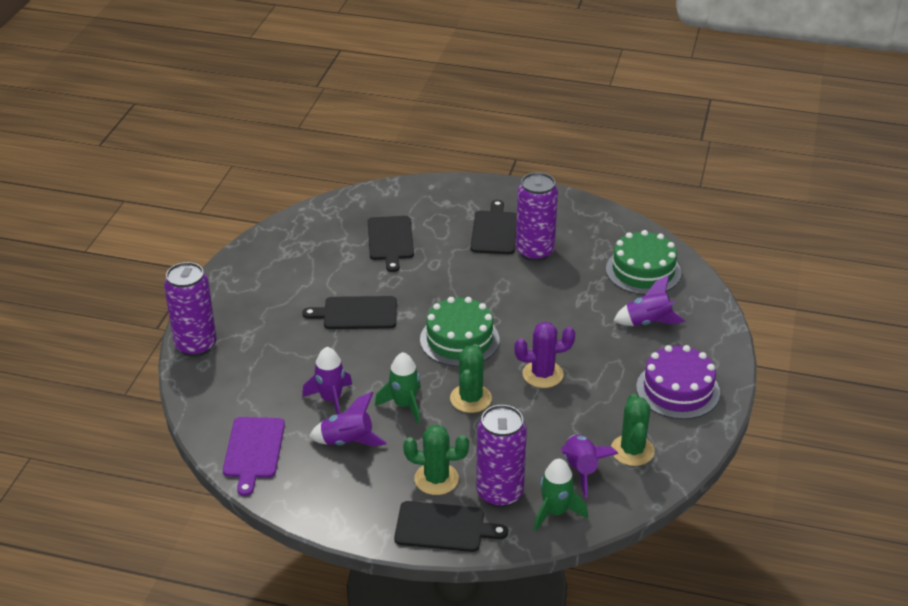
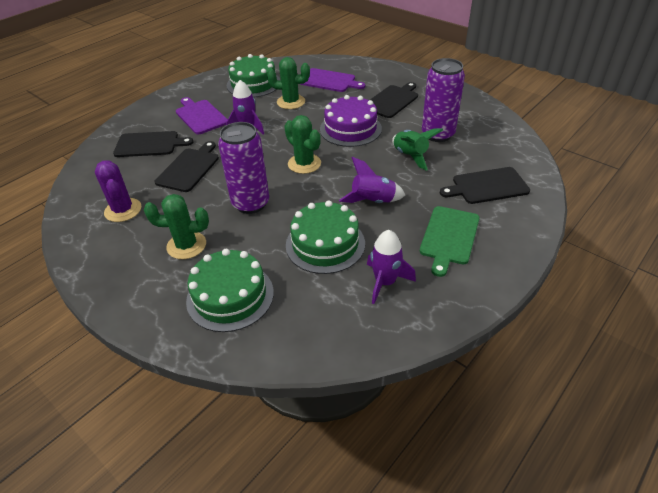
green cake: [420,297,499,367] [606,230,681,295] = 2 -> [186,249,274,332] [227,54,280,98] [286,200,365,274] = 3
green cutting board: none = 0 -> [420,206,480,277] = 1
green rocket: [375,352,421,424] [534,459,588,531] = 2 -> [392,129,443,171] = 1
purple can: [164,262,217,357] [476,405,527,507] [516,172,558,261] = 3 -> [218,122,269,214] [422,58,465,142] = 2
purple cutting board: [223,417,285,496] = 1 -> [176,97,228,134] [300,68,365,92] = 2
purple rocket: [302,347,352,414] [309,392,387,446] [561,435,618,497] [613,275,685,326] = 4 -> [226,80,264,135] [339,157,405,203] [367,230,416,304] = 3

